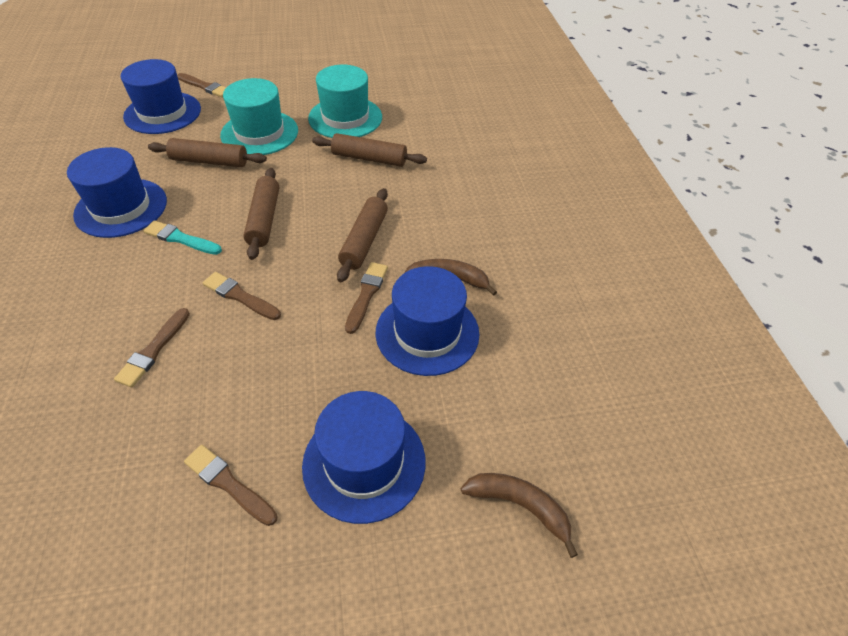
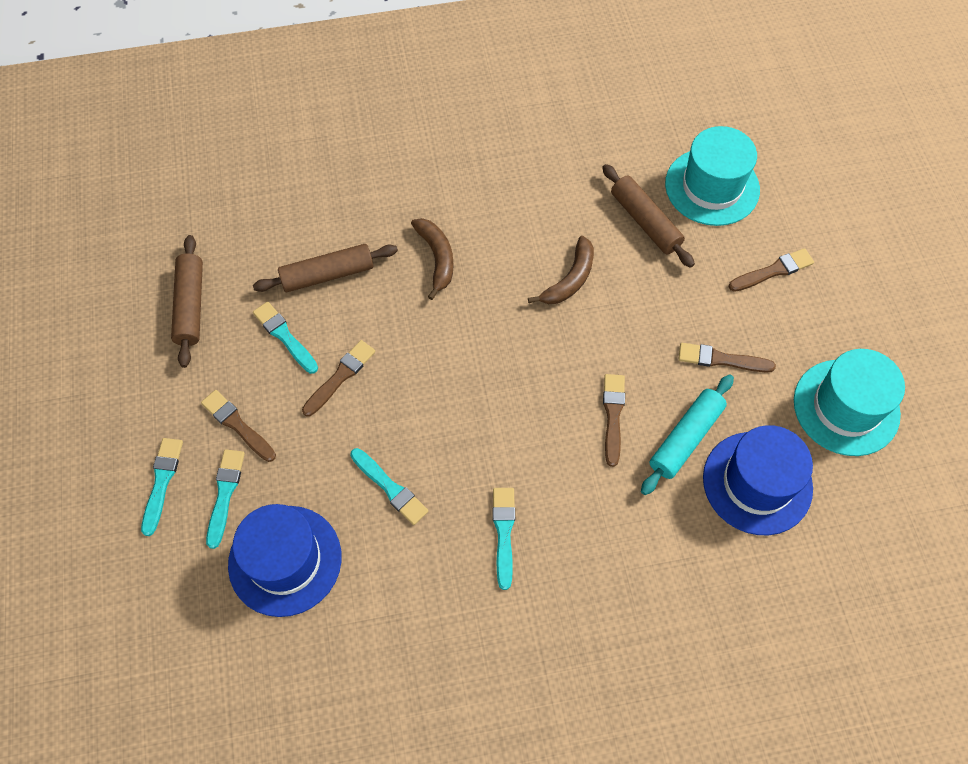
blue hat: [67,147,167,238] [121,59,201,134] [302,391,426,524] [376,266,479,376] = 4 -> [228,504,342,617] [703,425,813,535] = 2
brown rolling pin: [148,138,267,167] [243,168,279,260] [312,133,427,167] [337,188,388,282] = 4 -> [171,235,203,368] [253,244,398,292] [602,164,695,268] = 3
turquoise brush: [143,220,222,255] = 1 -> [141,438,183,536] [206,449,245,549] [253,302,318,374] [350,448,429,525] [493,488,515,590] = 5
turquoise rolling pin: none = 0 -> [641,375,734,495] = 1

